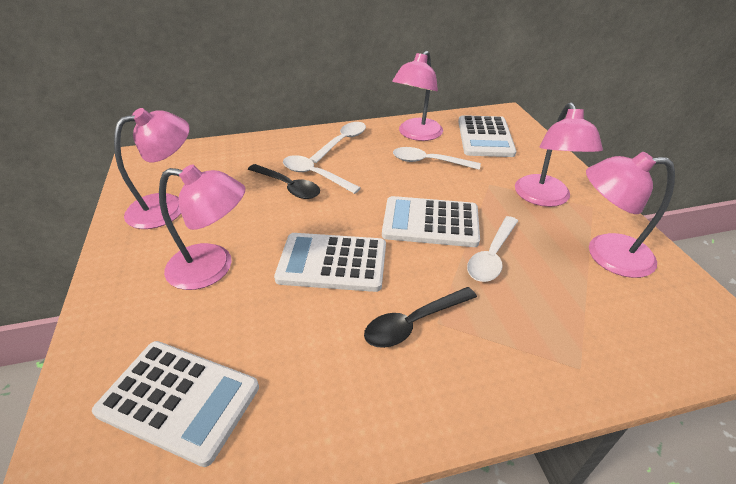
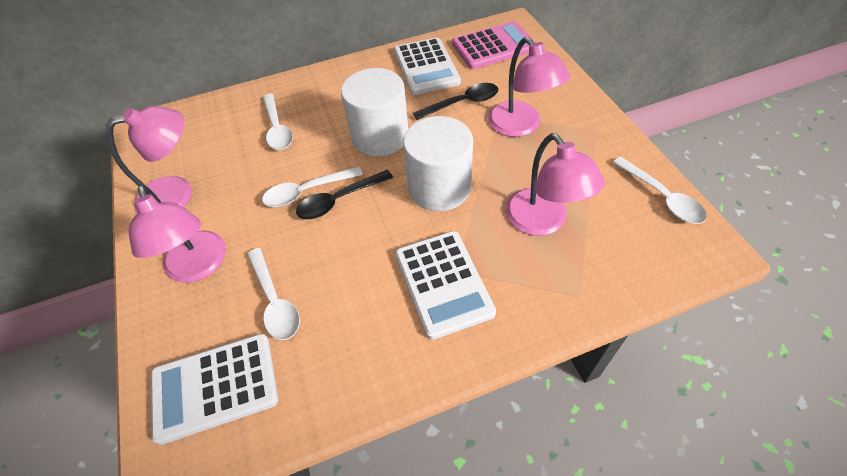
pink calculator: none = 0 -> [452,21,536,69] = 1
pink lamp: [114,108,189,229] [159,164,245,290] [392,51,443,141] [515,102,603,207] [586,152,675,278] = 5 -> [106,106,192,213] [129,185,226,283] [488,37,570,137] [505,133,605,236] = 4
white calculator: [92,341,259,467] [274,233,386,292] [382,196,480,247] [458,115,516,157] = 4 -> [151,333,278,445] [394,37,461,95] [395,231,496,340] = 3
white cylinder: none = 0 -> [341,68,408,156] [403,116,473,211] = 2

